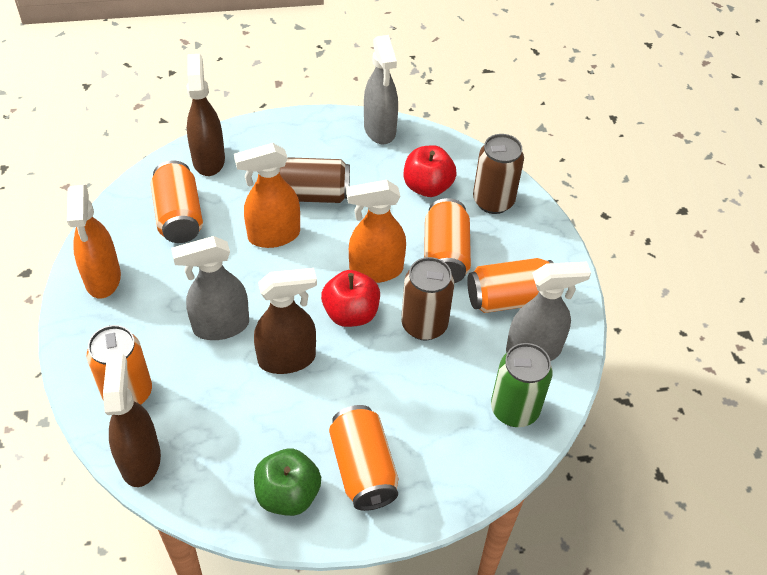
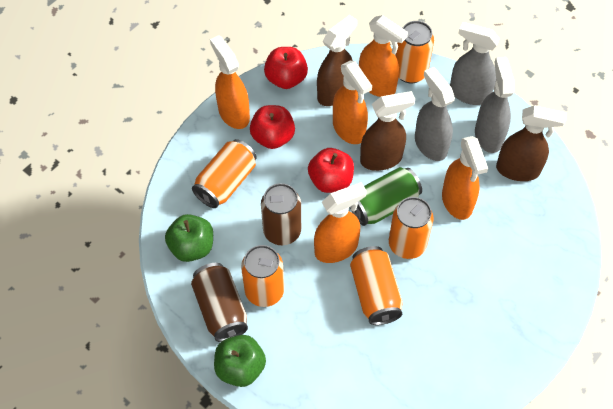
brown can: [279,157,350,203] [401,257,454,341] [473,134,524,214] = 3 -> [191,263,248,342] [261,183,301,245] = 2
green apple: [254,449,321,516] = 1 -> [165,214,213,262] [214,335,266,387] = 2
orange spray bottle: [67,185,121,299] [234,143,300,248] [346,180,406,283] = 3 -> [210,35,250,129] [314,182,367,263] [333,61,372,144] [359,15,408,97] [442,136,488,220] = 5
red apple: [321,270,380,327] [404,145,457,197] = 2 -> [250,105,295,149] [264,47,308,89] [308,148,354,193] = 3

